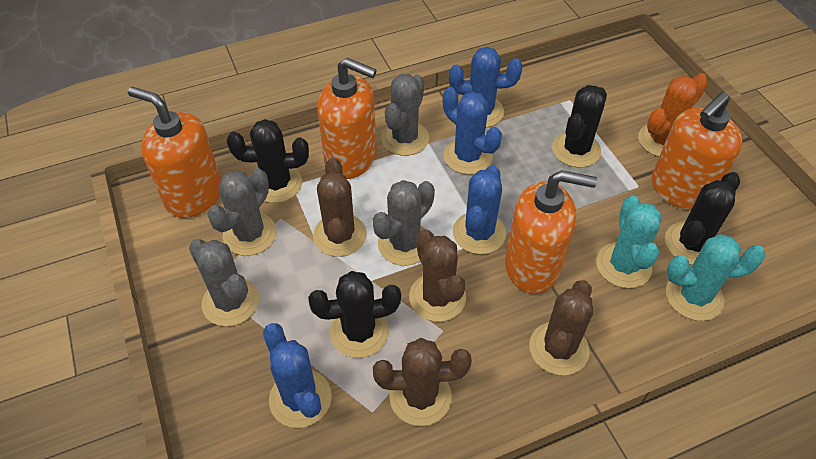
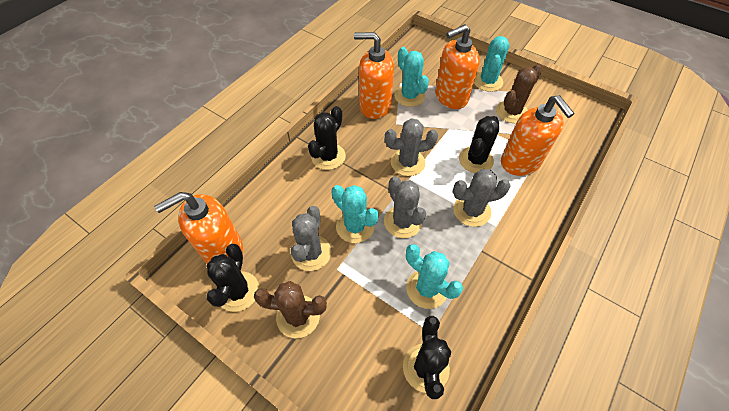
blue cactus: [263,323,332,428] [443,87,502,175] [449,47,522,128] [453,165,506,254] = 4 -> none = 0
brown cactus: [313,158,367,257] [373,338,472,426] [409,229,466,322] [529,280,593,375] = 4 -> [254,281,327,338] [496,64,542,123] = 2
orange cactus: [638,73,708,157] = 1 -> none = 0
turquoise cactus: [596,196,662,288] [666,234,765,321] = 2 -> [331,185,379,243] [394,47,429,107] [406,244,463,309] [474,36,509,92] = 4

